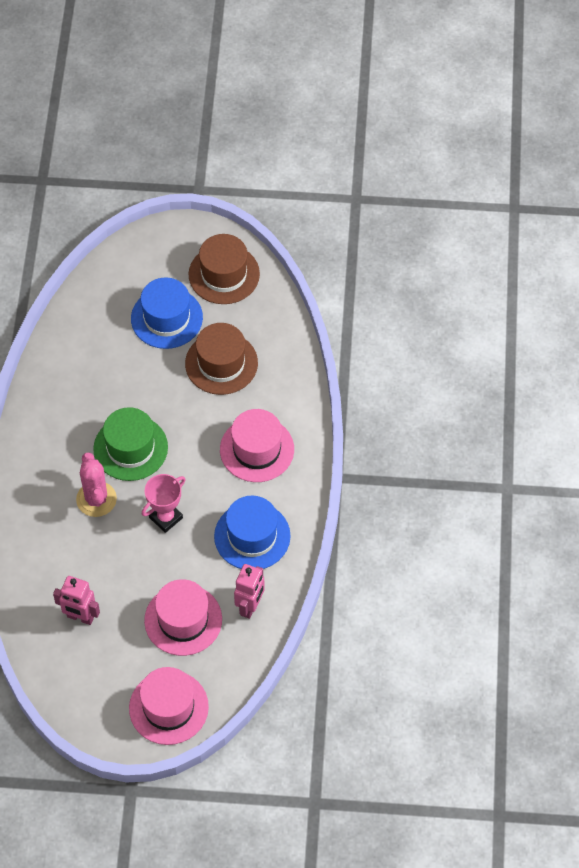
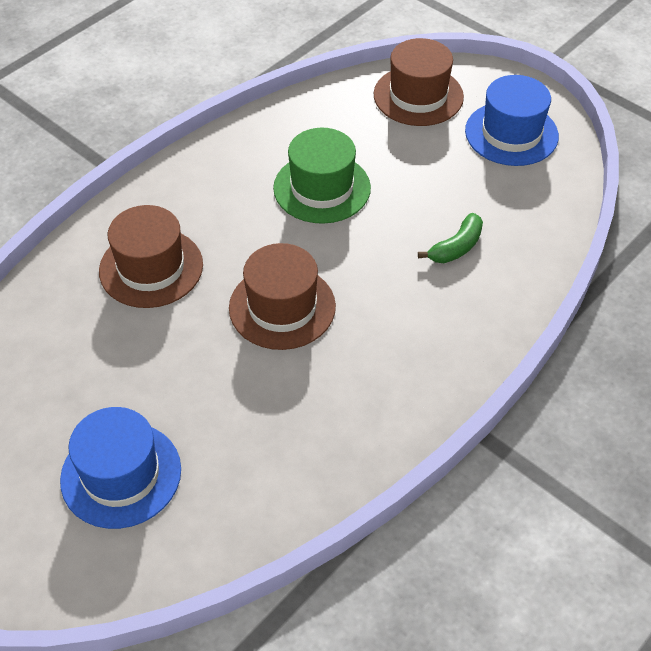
brown hat: [185,323,258,395] [189,234,260,304] = 2 -> [99,205,203,308] [229,243,336,350] [374,38,464,126] = 3
green banana: none = 0 -> [418,213,483,263] = 1
pink cactus: [76,452,117,517] = 1 -> none = 0
pink hat: [129,667,209,745] [144,579,222,656] [220,409,294,482] = 3 -> none = 0
pink robot: [53,576,100,625] [234,564,265,619] = 2 -> none = 0
pink trophy: [142,474,186,533] = 1 -> none = 0

